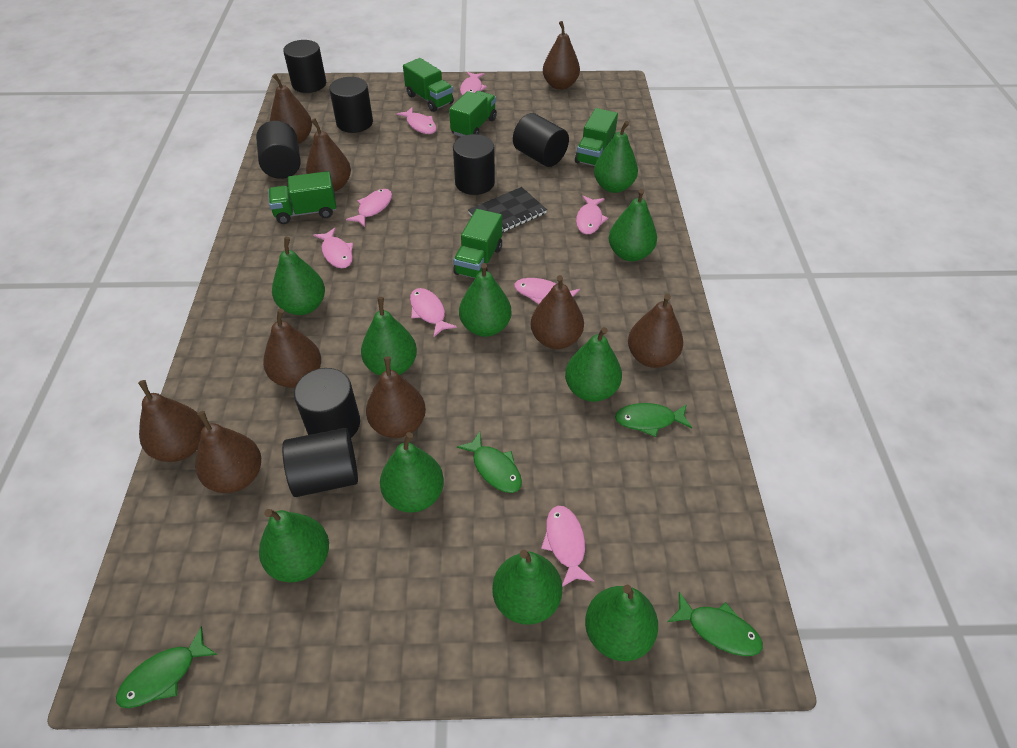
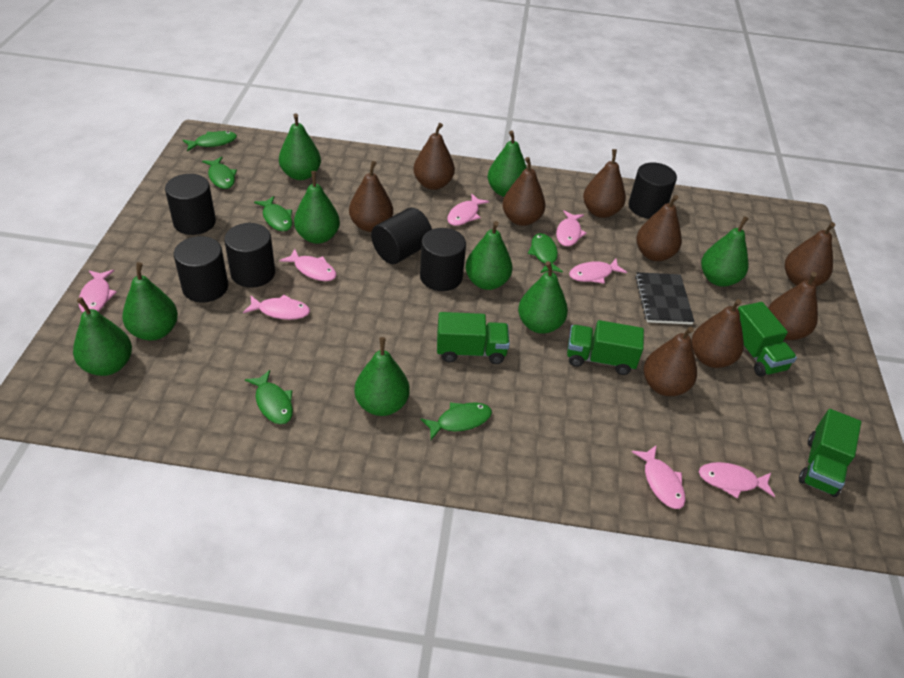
black cylinder: [256,121,301,179] [282,428,358,497] [283,40,326,93] [294,368,360,438] [329,77,373,133] [453,134,495,195] [513,113,569,167] = 7 -> [165,174,216,235] [174,236,228,302] [224,223,275,288] [371,207,432,264] [420,228,466,291] [629,162,677,219] = 6
green fish: [116,626,218,708] [457,432,522,493] [615,403,692,437] [667,592,763,656] = 4 -> [183,131,237,152] [202,157,237,189] [245,370,293,424] [254,196,293,231] [420,402,492,440] [528,233,563,273] = 6
green pear: [259,509,329,582] [272,237,325,315] [361,297,417,376] [380,432,444,513] [459,263,512,337] [492,550,562,625] [565,327,622,402] [585,584,658,661] [594,121,638,193] [609,189,657,261] = 10 -> [73,297,132,376] [122,262,178,341] [279,113,321,180] [294,171,340,244] [354,337,410,416] [465,221,512,290] [488,130,527,197] [518,261,568,334] [701,216,749,287] = 9
green truck: [268,171,336,224] [403,58,454,112] [449,91,497,137] [453,209,502,278] [575,108,618,166] = 5 -> [437,312,510,364] [567,320,644,375] [738,302,797,377] [799,409,861,497] = 4

